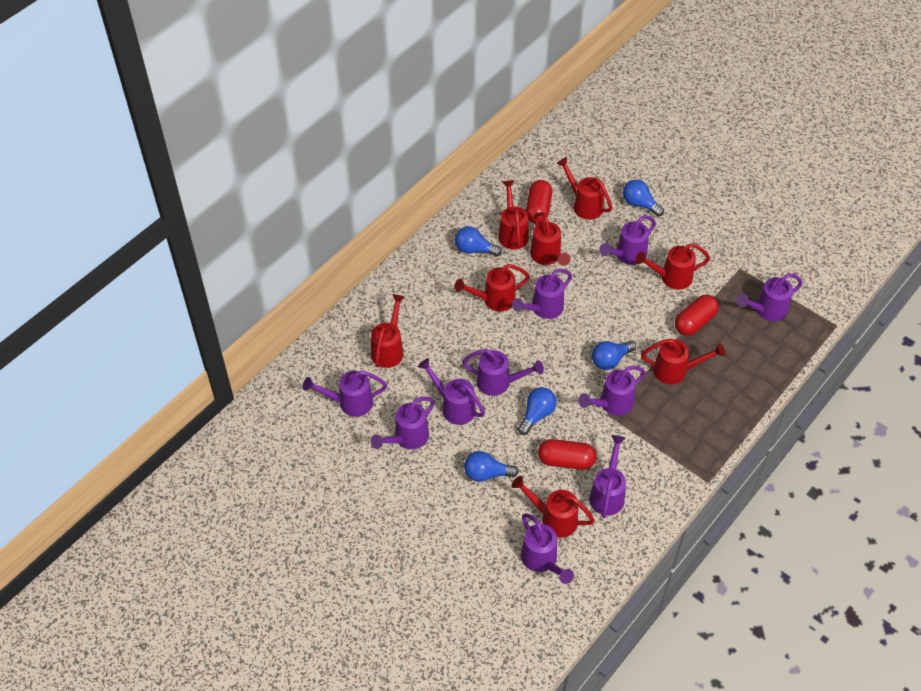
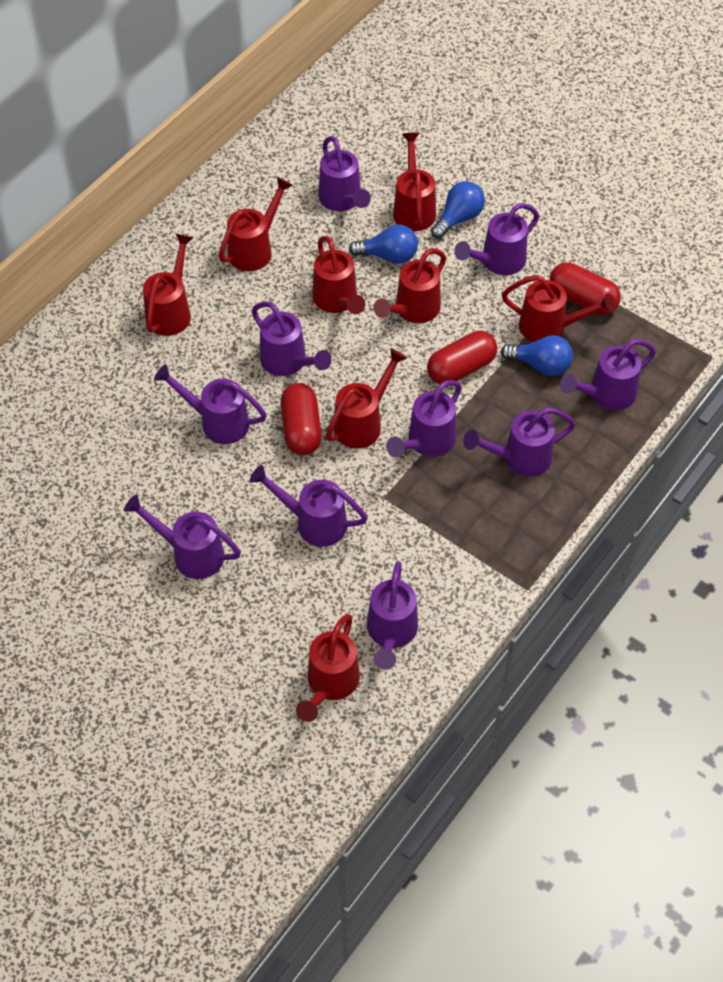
blue light bulb: [455,226,502,256] [464,451,519,482] [518,387,557,435] [592,341,636,370] [623,179,664,217] = 5 -> [349,224,418,264] [431,181,485,239] [501,335,573,376] = 3

